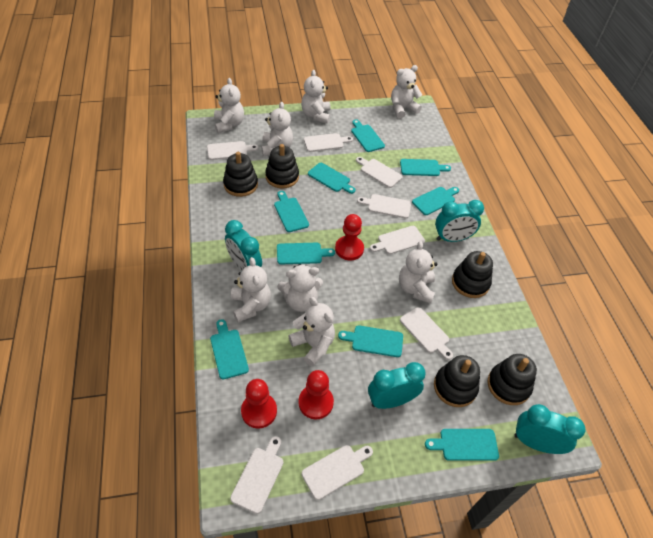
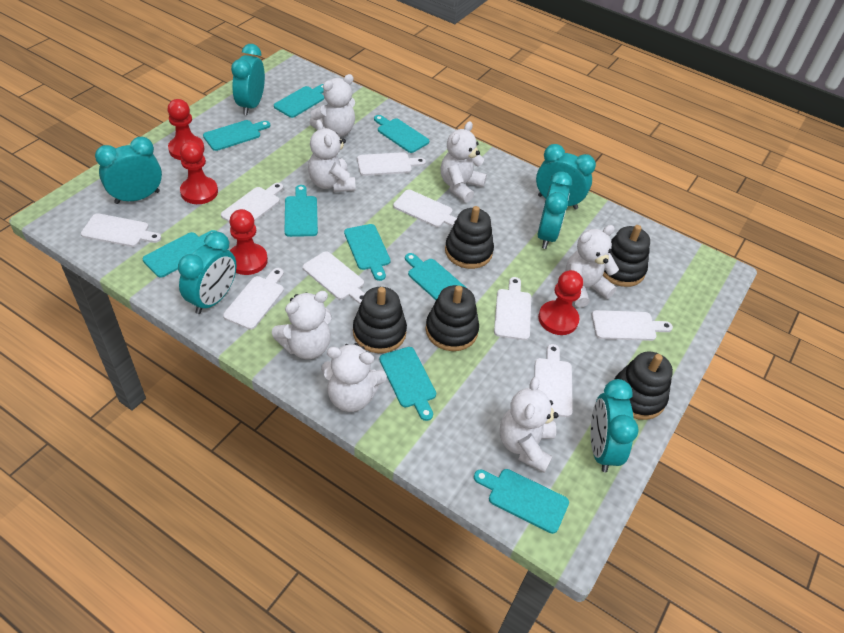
red pawn: [241,379,277,429] [299,370,334,419] [335,214,364,261] = 3 -> [167,99,204,160] [180,141,218,204] [229,209,268,275] [538,270,583,335] = 4
turquoise clock: [225,220,262,271] [368,362,426,409] [435,200,484,242] [515,404,585,454] = 4 -> [95,137,162,204] [178,232,237,314] [231,44,265,115] [536,144,596,210] [537,171,572,249] [591,379,639,472] = 6
white cutting board: [207,141,258,160] [230,436,283,514] [302,445,373,500] [304,133,353,152] [356,157,403,188] [357,194,411,218] [370,226,425,254] [400,307,453,360] = 8 -> [81,213,161,247] [221,183,283,222] [223,268,284,330] [303,251,365,304] [357,152,426,176] [393,190,457,227] [494,277,531,340] [534,344,573,417] [591,310,673,341] = 9
white teddy bear: [214,78,244,133] [231,257,271,322] [261,102,293,156] [277,264,323,312] [289,297,335,366] [301,70,330,123] [391,65,422,119] [399,241,437,304] = 8 -> [272,291,331,359] [308,120,356,192] [310,74,355,137] [321,343,387,412] [441,121,487,203] [500,377,558,473] [566,225,619,308] = 7

